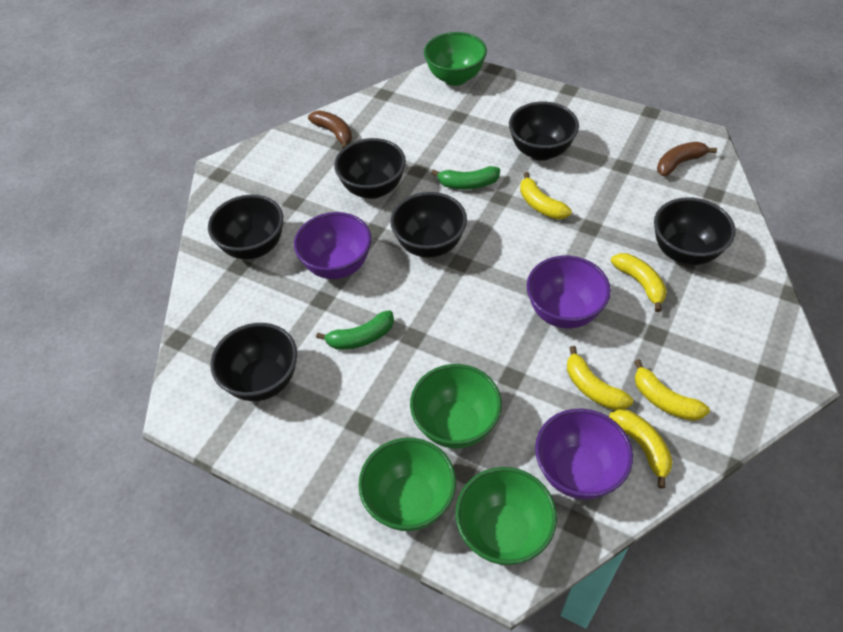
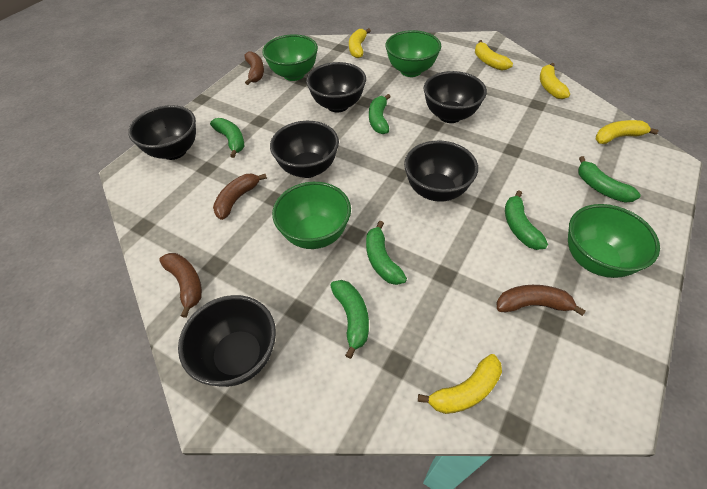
brown banana: [308,111,352,149] [657,142,717,176] = 2 -> [159,253,202,318] [213,173,267,220] [244,51,264,85] [497,285,586,316] = 4
green banana: [316,310,394,350] [431,166,500,189] = 2 -> [210,118,244,158] [330,280,369,359] [366,221,407,285] [369,94,391,134] [505,190,548,250] [578,156,641,203] = 6
purple bowl: [294,212,371,279] [527,256,611,328] [535,409,633,500] = 3 -> none = 0

